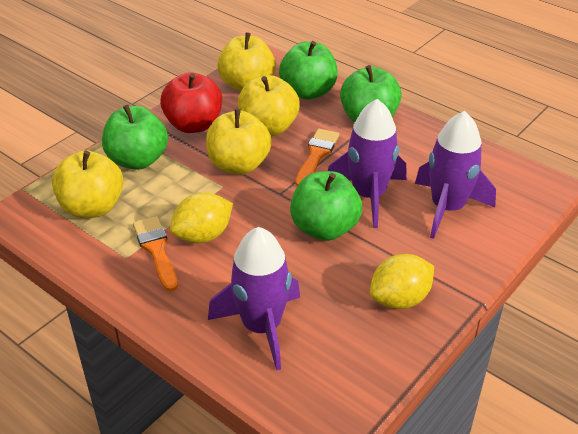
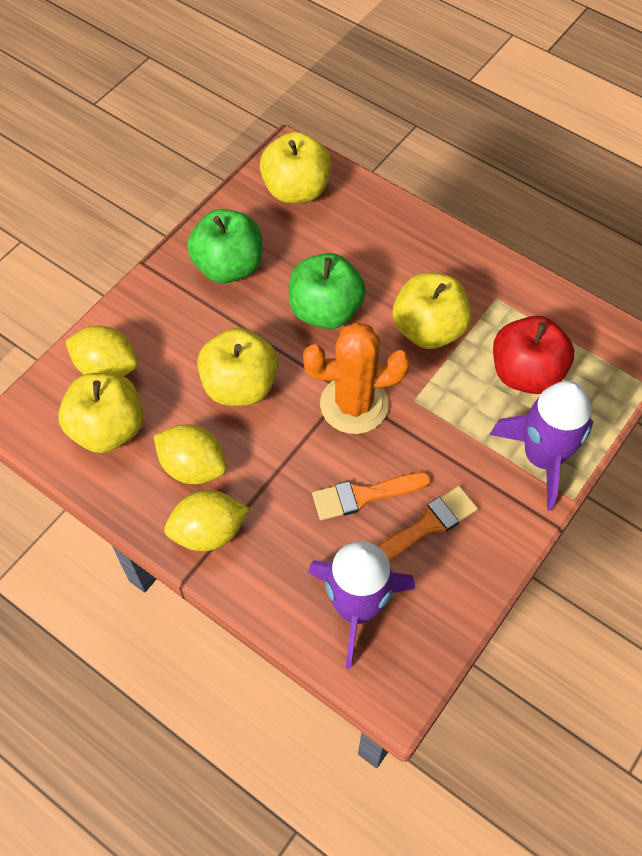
green apple: [102,105,168,170] [279,41,338,99] [290,171,362,241] [340,65,402,122] = 4 -> [187,209,262,283] [289,253,366,329] = 2
orange cactus: none = 0 -> [303,322,410,434] = 1
purple rocket: [208,227,300,371] [328,99,406,228] [415,111,496,239] = 3 -> [308,541,415,669] [490,380,593,511] = 2
yellow lemon: [170,192,233,243] [370,254,434,309] = 2 -> [65,326,138,376] [154,425,227,484] [164,490,250,551] = 3

